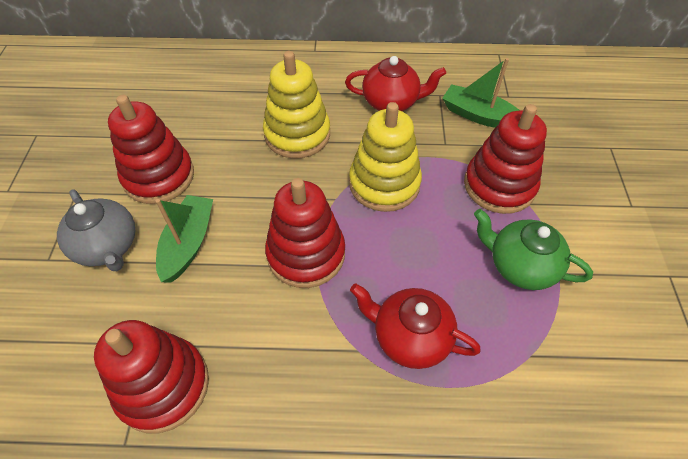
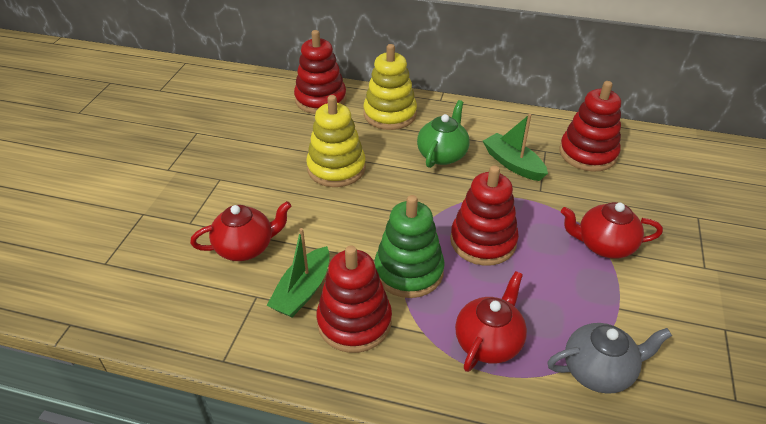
green stacking toy: none = 0 -> [374,195,445,298] = 1
red teapot: [345,56,446,111] [350,283,481,369] = 2 -> [190,201,291,261] [455,271,527,372] [561,202,663,258] = 3

